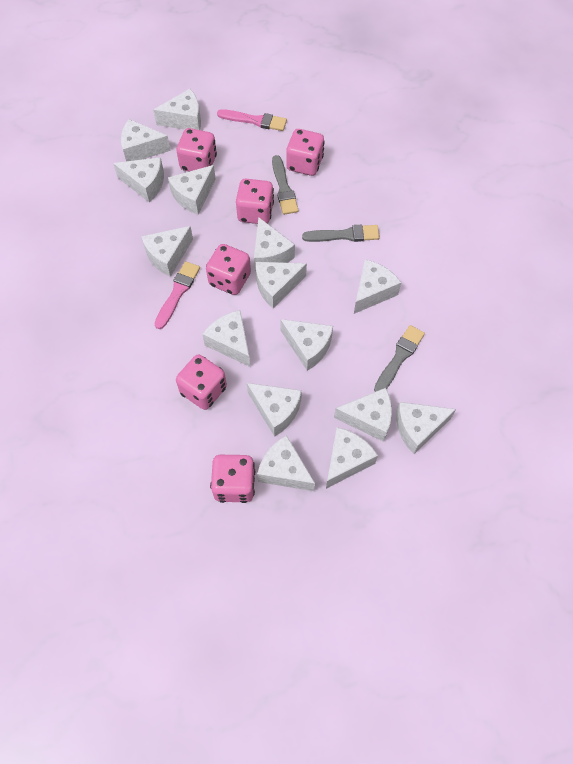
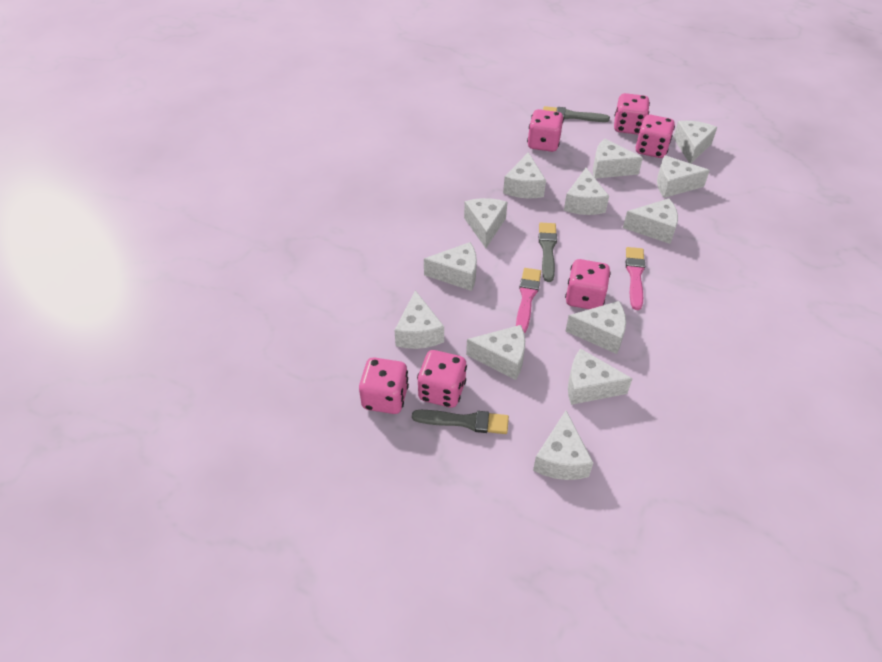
white cheese: [113,157,164,203] [121,119,171,161] [141,226,193,277] [153,89,201,130] [168,165,216,215] [202,310,250,367] [247,383,302,437] [254,217,295,271] [256,262,307,308] [257,435,315,491] [280,319,333,371] [326,427,378,489] [334,388,392,442] [354,260,401,314] [396,402,456,454] = 15 -> [394,290,444,349] [424,242,477,291] [464,198,507,248] [466,325,525,380] [503,152,546,198] [533,411,593,480] [564,168,609,215] [566,301,626,354] [568,348,633,405] [593,138,643,179] [623,198,678,244] [657,155,710,198] [673,121,717,164] = 13

